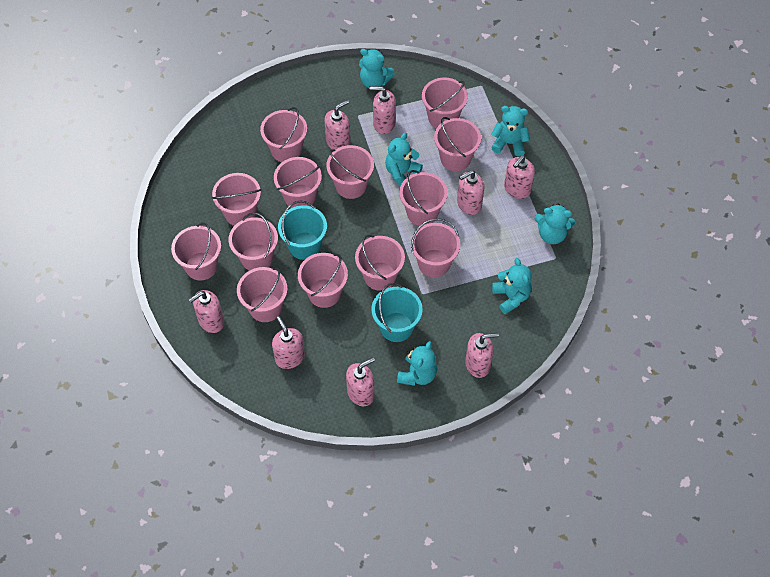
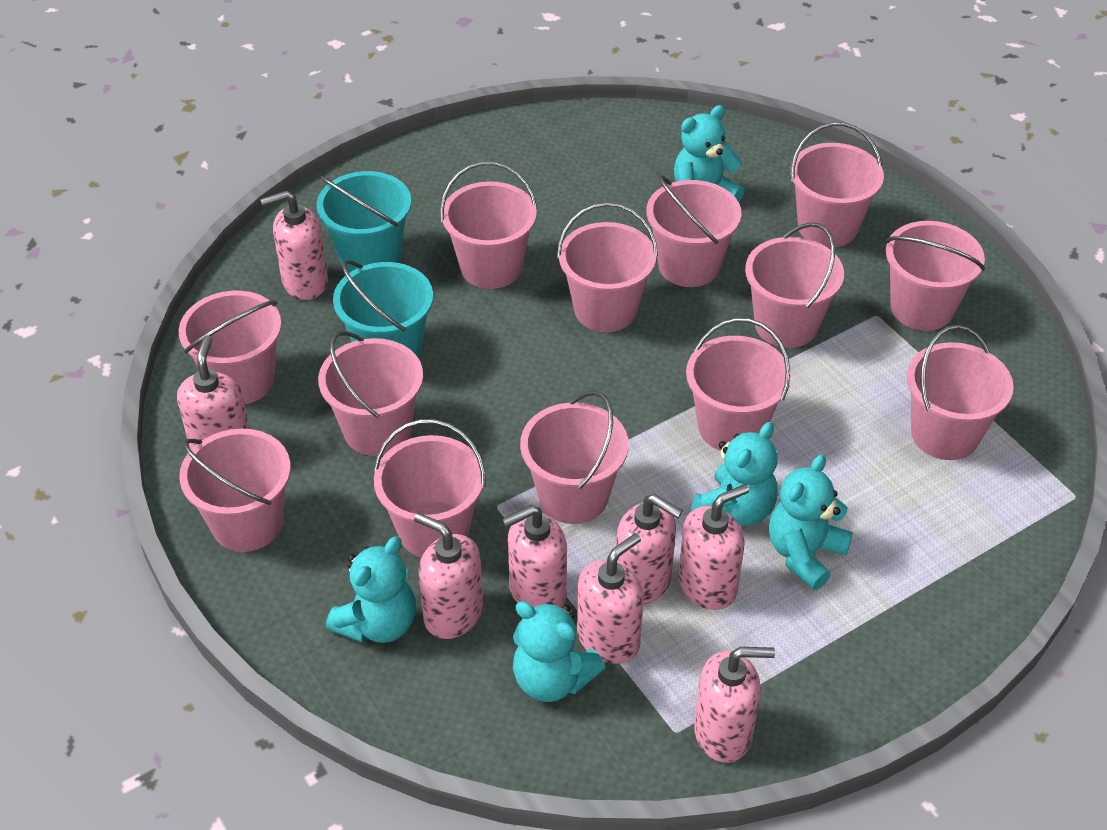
turquoise teddy bear: [359,49,395,88] [385,133,423,186] [397,341,437,386] [491,106,530,157] [492,258,532,314] [535,203,575,244] = 6 -> [326,536,416,643] [513,601,606,702] [674,105,744,202] [690,422,778,526] [769,454,853,590] = 5

